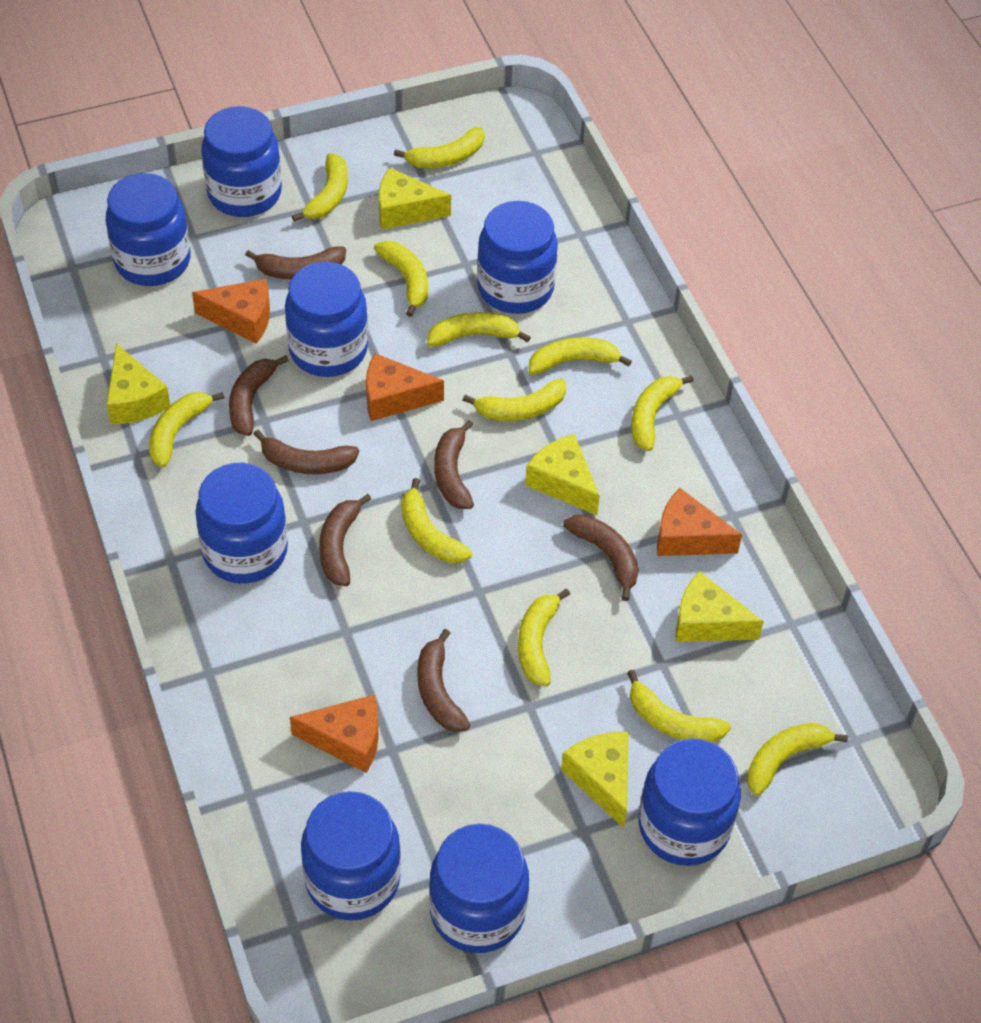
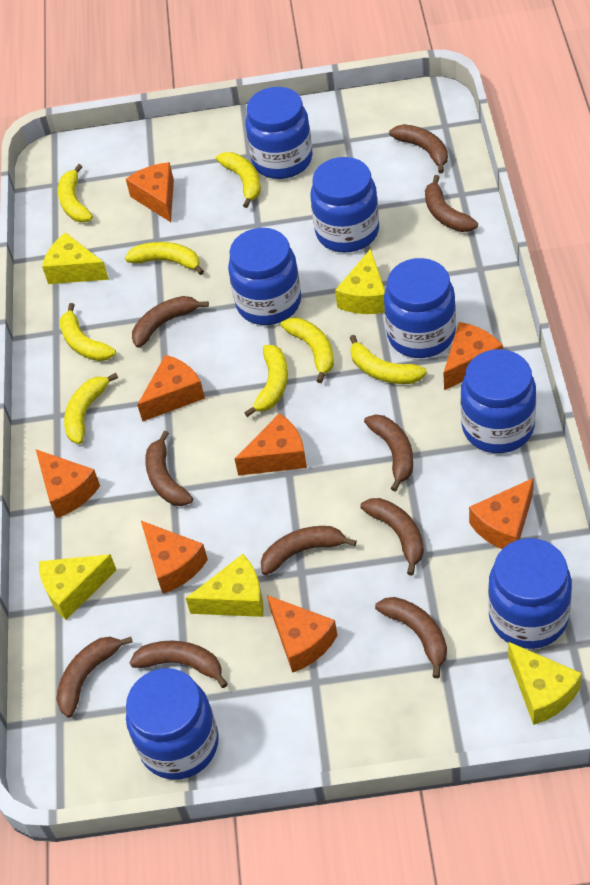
blue jar: [106,173,191,286] [195,462,288,584] [201,106,282,217] [285,262,368,377] [301,791,401,920] [429,824,529,953] [477,201,558,314] [639,738,741,866] = 8 -> [126,668,219,780] [228,228,301,325] [245,87,313,179] [310,157,379,253] [384,258,456,358] [461,349,536,453] [488,538,572,649] = 7
brown banana: [229,355,289,436] [245,246,346,279] [254,430,359,474] [319,494,371,586] [417,629,470,732] [434,420,474,509] [563,515,639,601] = 7 -> [56,637,133,718] [129,640,228,688] [132,296,209,348] [145,431,193,506] [260,526,357,575] [360,498,424,576] [364,414,413,492] [375,597,447,678] [389,124,448,173] [425,175,478,232] = 10
orange cheese: [192,278,270,344] [290,694,379,773] [366,353,444,421] [657,488,742,556] = 4 -> [36,449,100,518] [126,162,174,222] [137,355,205,422] [141,521,208,594] [235,413,307,476] [267,595,338,673] [443,322,503,390] [469,478,533,549] = 8
yellow banana: [149,392,224,468] [292,153,348,222] [374,241,428,317] [394,127,484,168] [401,478,472,563] [427,312,531,347] [463,379,566,421] [518,589,570,686] [529,337,632,375] [627,670,731,743] [631,375,693,451] [747,723,848,796] = 12 -> [58,164,93,222] [59,303,116,361] [64,373,118,444] [125,242,204,275] [216,152,261,208] [244,345,288,417] [281,317,334,383] [350,335,427,384] = 8

